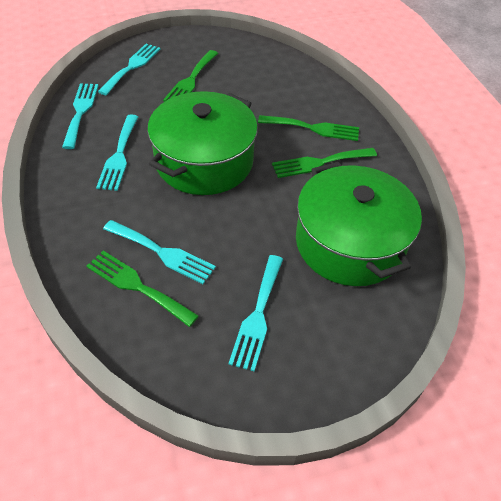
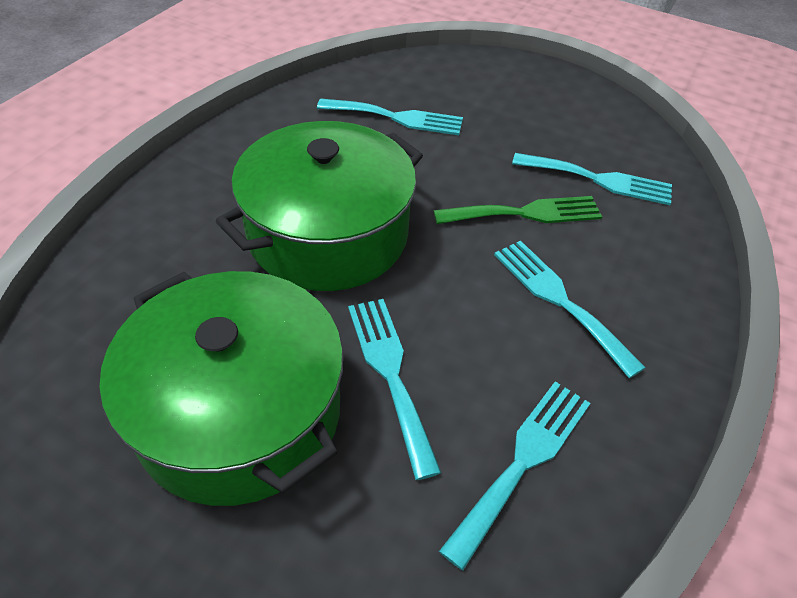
green fork: [86,251,199,327] [163,50,218,102] [258,115,359,141] [272,148,377,178] = 4 -> [434,196,602,224] = 1

